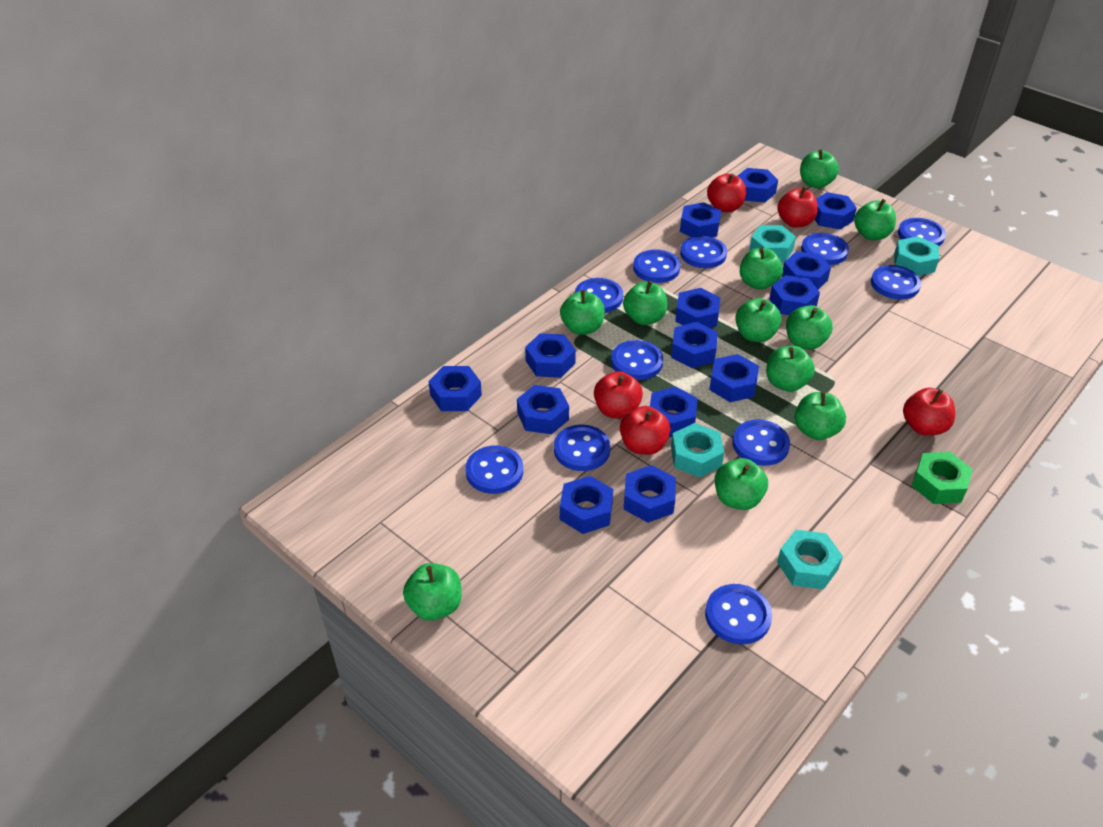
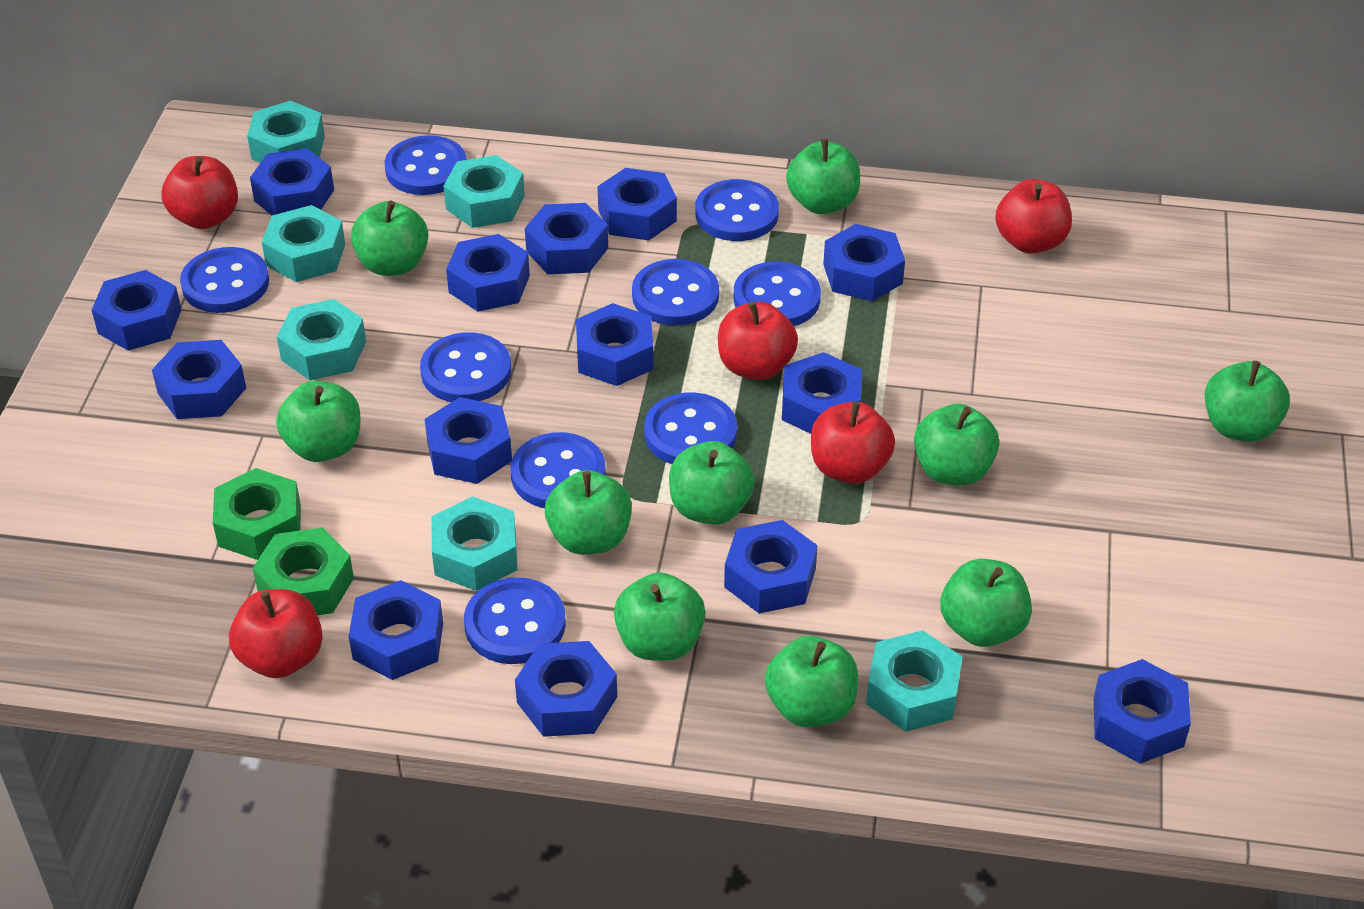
blue button: [465,446,523,494] [554,425,610,471] [575,278,623,313] [611,340,663,380] [633,250,681,283] [680,236,727,268] [705,584,772,644] [732,419,790,466] [801,233,849,265] [871,265,921,300] [898,218,946,247] = 11 -> [180,247,269,313] [385,135,466,195] [420,332,511,402] [464,577,566,664] [510,432,605,508] [632,259,719,326] [644,392,737,464] [695,179,779,241] [733,262,821,326] = 9
green apple: [403,563,461,621] [560,290,605,335] [623,281,667,325] [715,458,768,510] [735,298,781,342] [740,248,783,290] [766,346,815,392] [786,305,833,350] [795,391,846,440] [800,149,839,188] [854,199,896,240] = 11 -> [276,381,360,462] [351,200,428,276] [545,470,632,555] [614,572,706,661] [669,441,755,525] [765,636,858,727] [786,138,860,214] [914,404,999,486] [940,559,1032,647] [1205,361,1290,442] = 10
green nut: [912,452,973,504] = 1 -> [213,468,301,560] [253,528,354,615] = 2
turquoise nut: [671,423,724,477] [749,225,796,262] [777,530,843,589] [894,236,939,276] = 4 -> [247,101,325,163] [262,205,345,282] [277,299,366,380] [432,496,517,591] [444,155,525,228] [866,630,963,732] = 6

